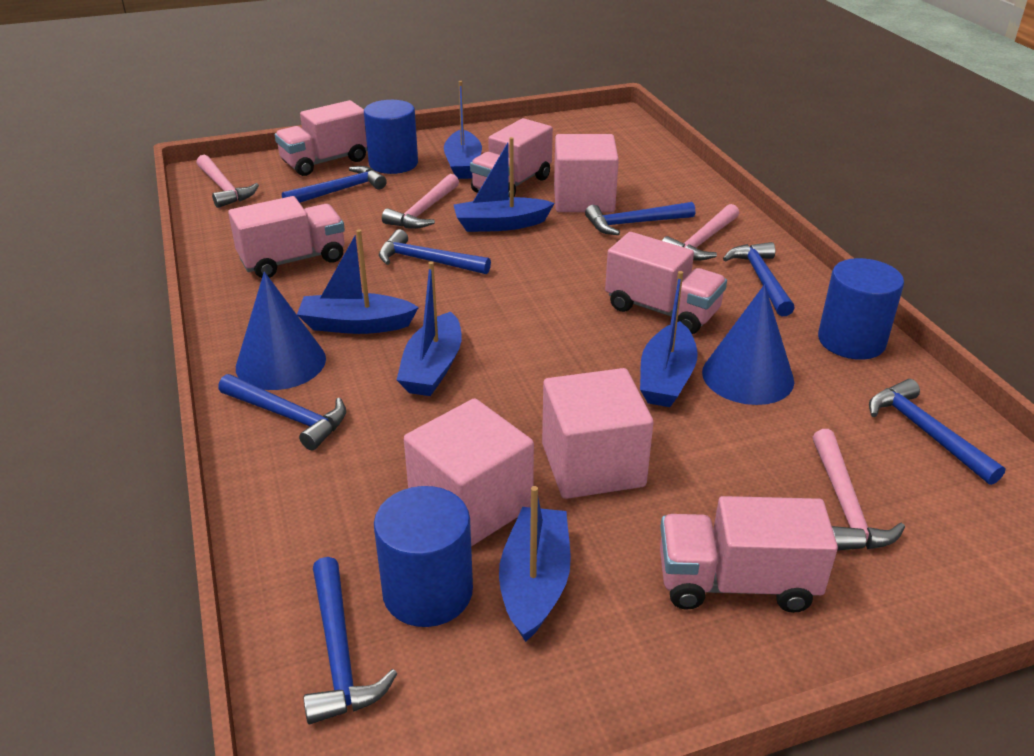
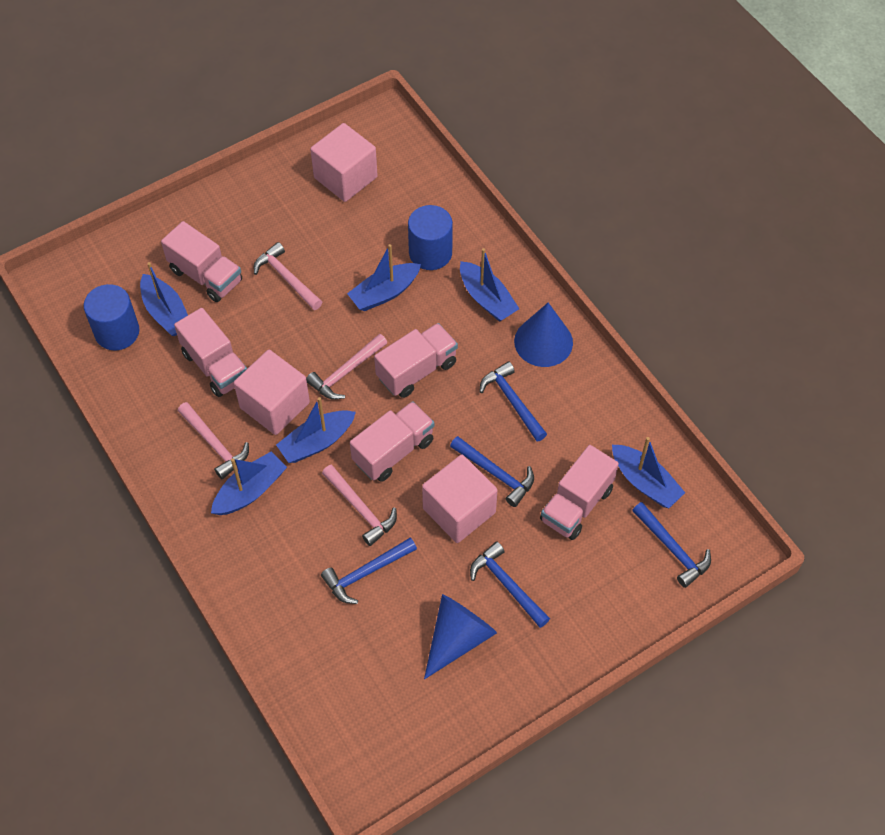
blue cylinder: [364,100,418,174] [374,486,473,627] [818,258,904,360] = 3 -> [84,284,139,350] [408,205,453,270] = 2
blue hammer: [218,374,346,450] [282,166,387,203] [304,557,397,724] [379,229,491,274] [585,202,695,235] [723,242,795,316] [869,379,1005,485] = 7 -> [321,538,417,604] [450,436,534,507] [470,541,550,628] [479,362,547,441] [632,502,711,588] = 5

